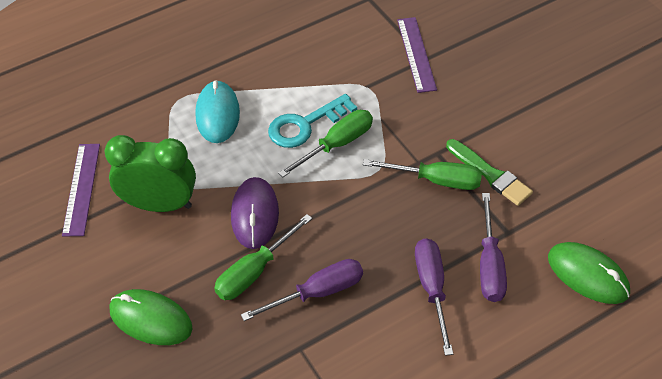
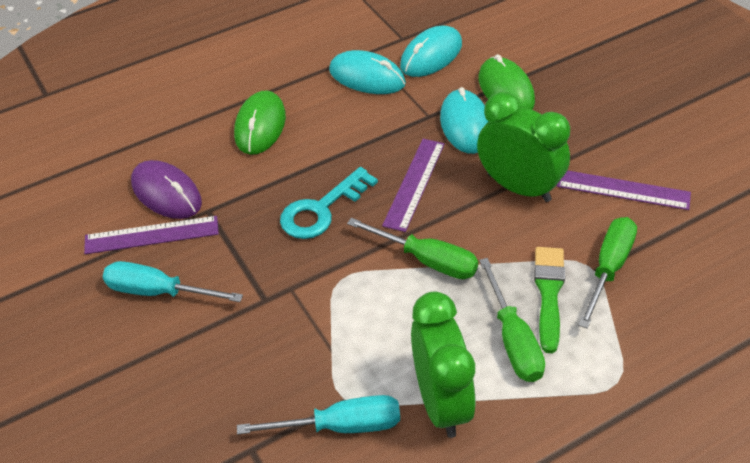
green clock: [104,135,196,212] = 1 -> [411,292,476,438] [477,92,570,202] = 2
purple ruler: [62,144,100,237] [397,17,437,93] = 2 -> [84,216,219,254] [382,139,445,232] [557,170,691,210] = 3
purple screwdriver: [241,259,363,321] [415,238,453,356] [480,193,507,302] = 3 -> none = 0
turquoise mouse: [195,80,240,143] = 1 -> [329,50,406,94] [400,26,462,77] [440,87,489,154] = 3
turquoise screwdriver: none = 0 -> [103,261,243,302] [237,395,400,435] = 2

